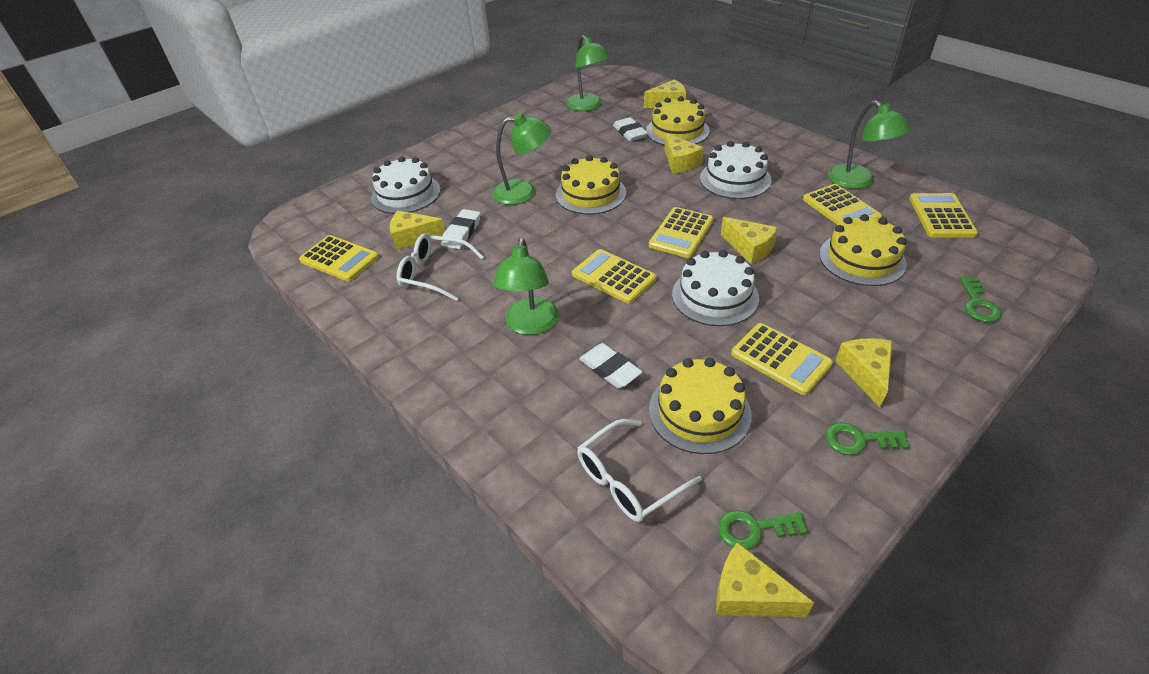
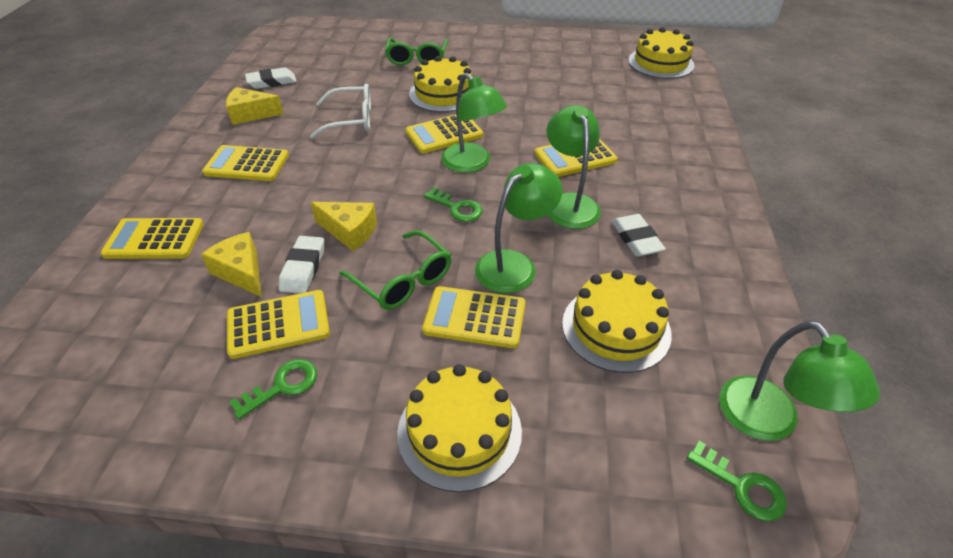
green glasses: none = 0 -> [339,230,451,310] [385,38,448,66] = 2
white cake: [371,156,440,214] [672,250,759,326] [700,141,771,199] = 3 -> none = 0
white glasses: [397,233,484,301] [577,419,702,522] = 2 -> [310,84,371,138] = 1
yellow cheese: [390,211,445,250] [644,79,686,108] [665,133,704,174] [716,542,814,617] [721,217,778,264] [835,338,892,407] = 6 -> [201,232,262,297] [226,87,284,125] [310,202,377,251] = 3

